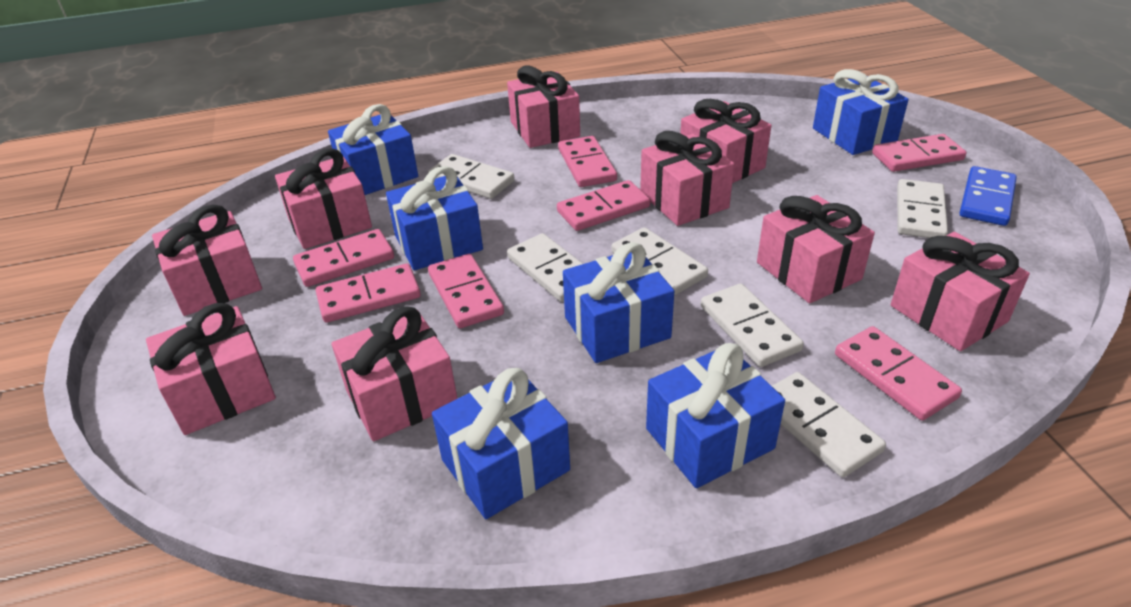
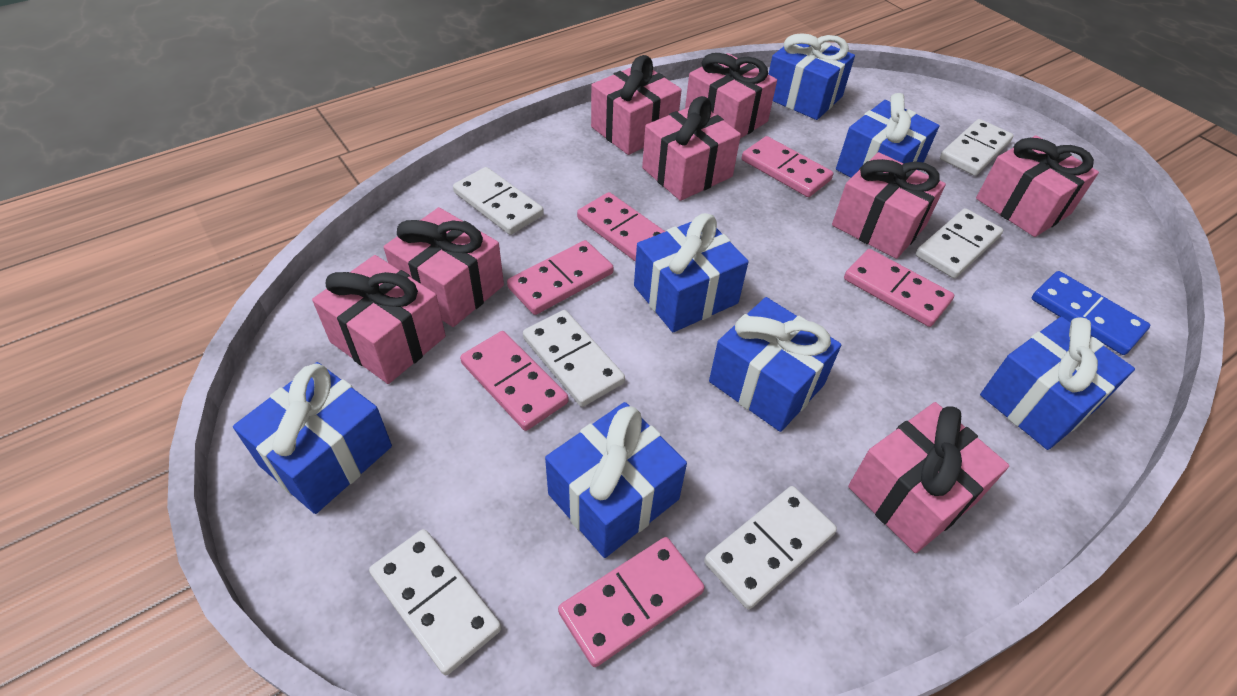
blue gift: [328,104,418,195] [386,166,483,270] [432,368,570,519] [563,242,674,363] [646,343,785,488] [813,69,909,155] = 6 -> [233,362,392,514] [545,402,687,558] [634,213,749,332] [709,297,841,432] [768,33,855,120] [836,93,940,178] [980,317,1135,450] = 7
pink domino: [293,229,394,287] [316,263,421,323] [428,254,504,328] [557,180,650,231] [558,136,617,187] [835,326,962,421] [872,134,966,172] = 7 -> [460,331,568,431] [507,240,613,315] [558,537,705,667] [577,192,666,262] [742,136,833,197] [844,249,954,327] = 6
pink gift: [146,303,276,435] [152,204,262,316] [275,148,372,249] [332,306,458,441] [507,66,580,148] [640,131,734,226] [680,99,771,183] [757,195,875,303] [891,232,1030,351] = 9 -> [312,255,446,384] [384,207,504,327] [591,55,682,155] [642,96,741,201] [685,53,777,138] [832,152,946,259] [848,402,1009,553] [976,135,1099,237] = 8

